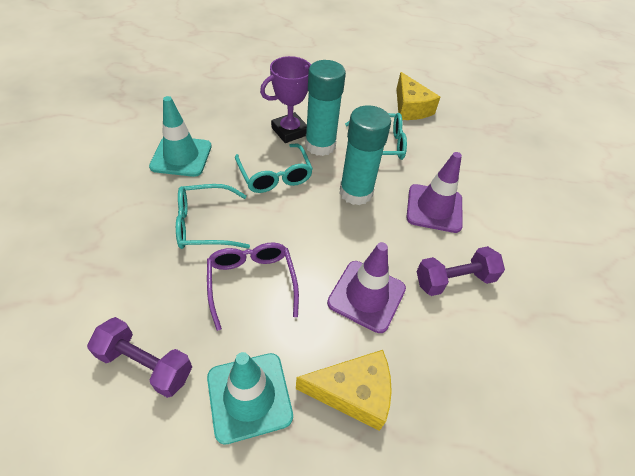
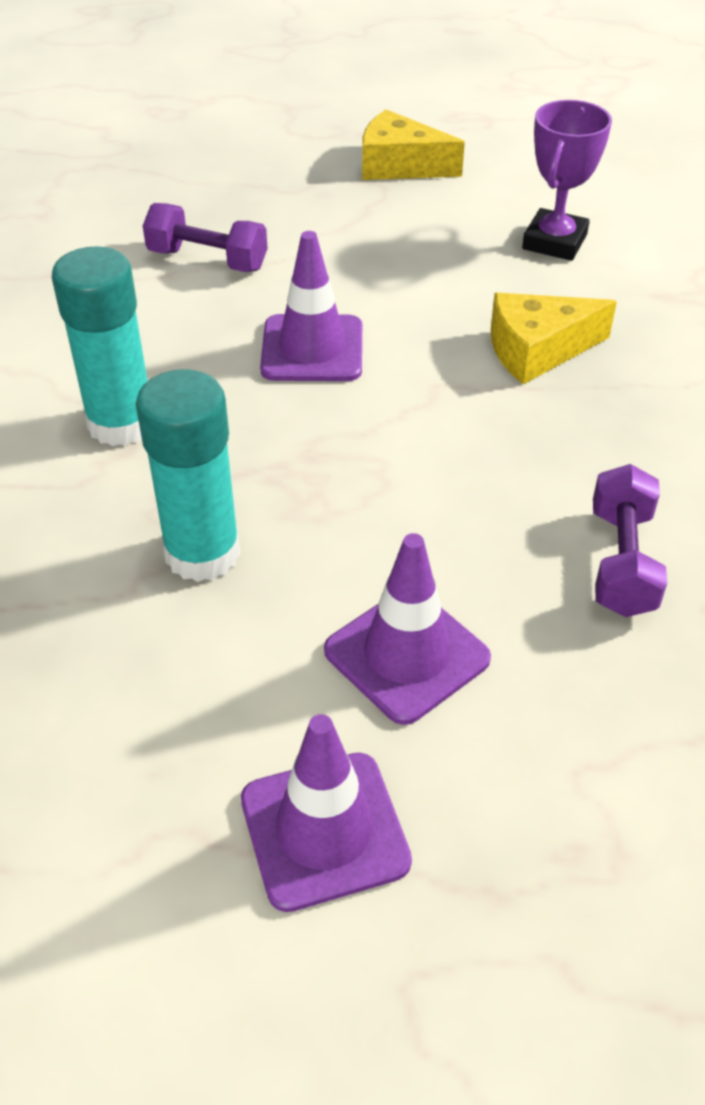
purple glasses: [207,243,299,331] = 1 -> none = 0
purple traffic cone: [327,242,406,333] [406,152,463,233] = 2 -> [241,714,412,912] [260,231,362,381] [324,533,491,725] = 3
turquoise glasses: [176,184,250,249] [235,143,313,193] [345,113,407,160] = 3 -> none = 0
turquoise traffic cone: [149,96,212,177] [207,352,293,445] = 2 -> none = 0

